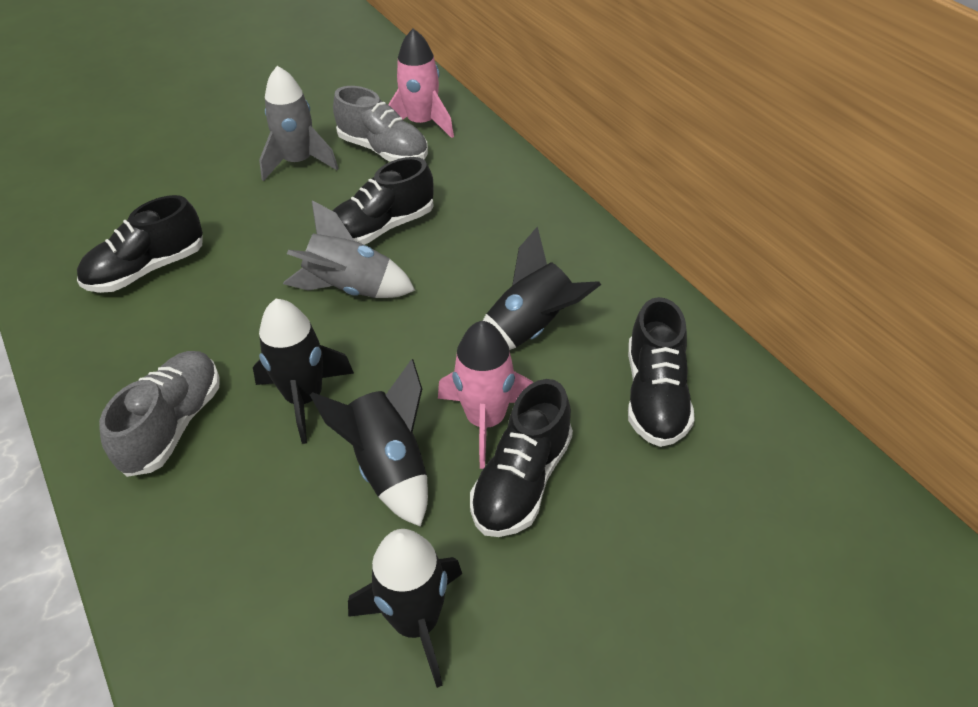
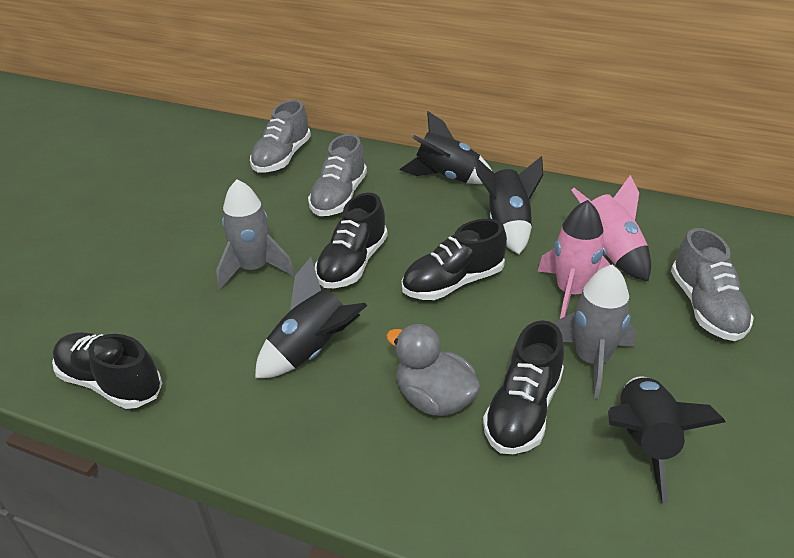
grey duck: none = 0 -> [386,324,481,416] = 1
grey shoe: [99,351,220,477] [333,86,428,162] = 2 -> [250,100,311,172] [308,134,367,216] [671,228,754,341] = 3

